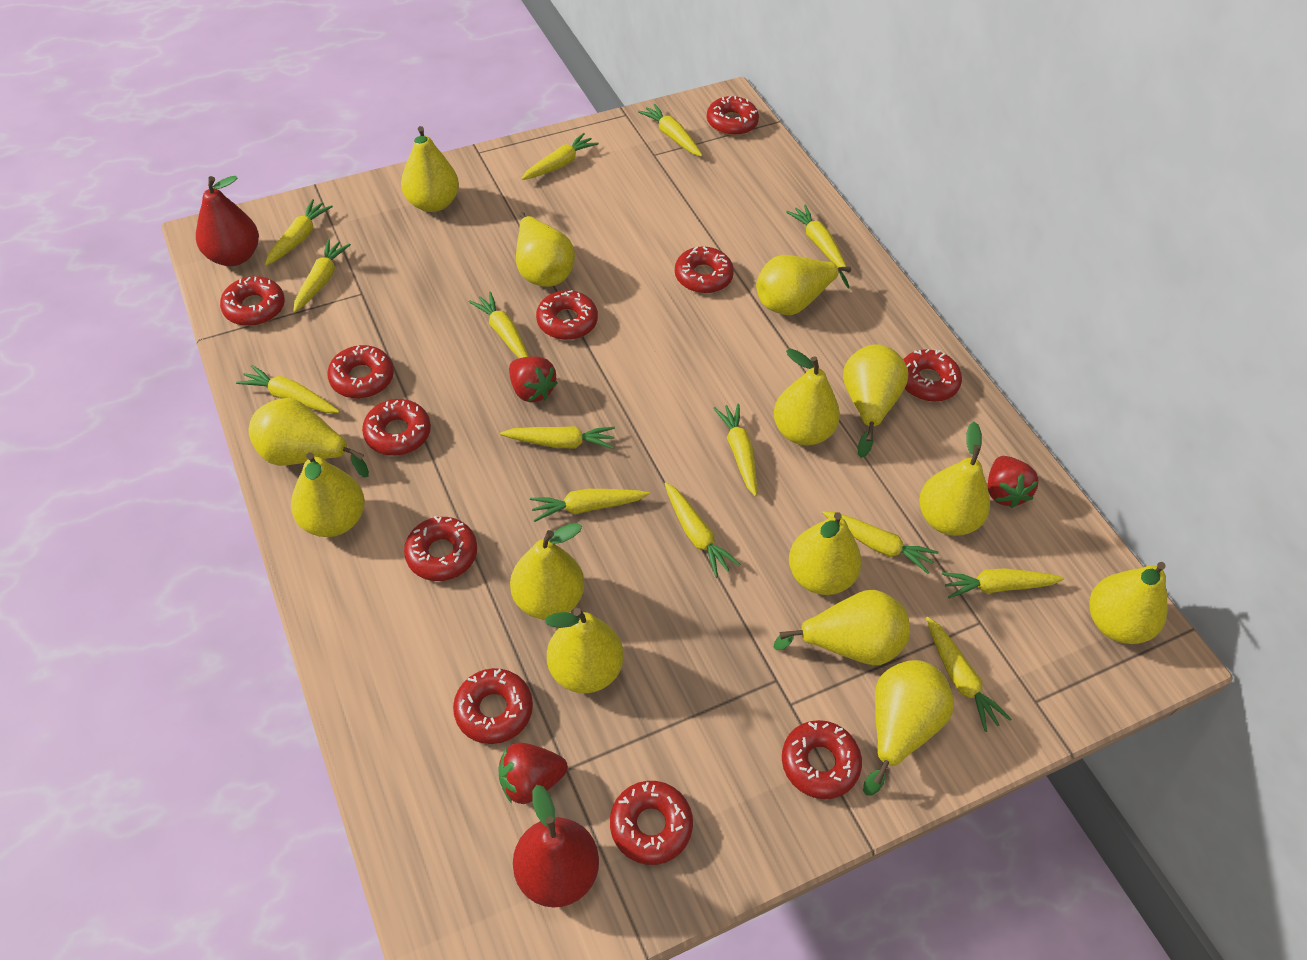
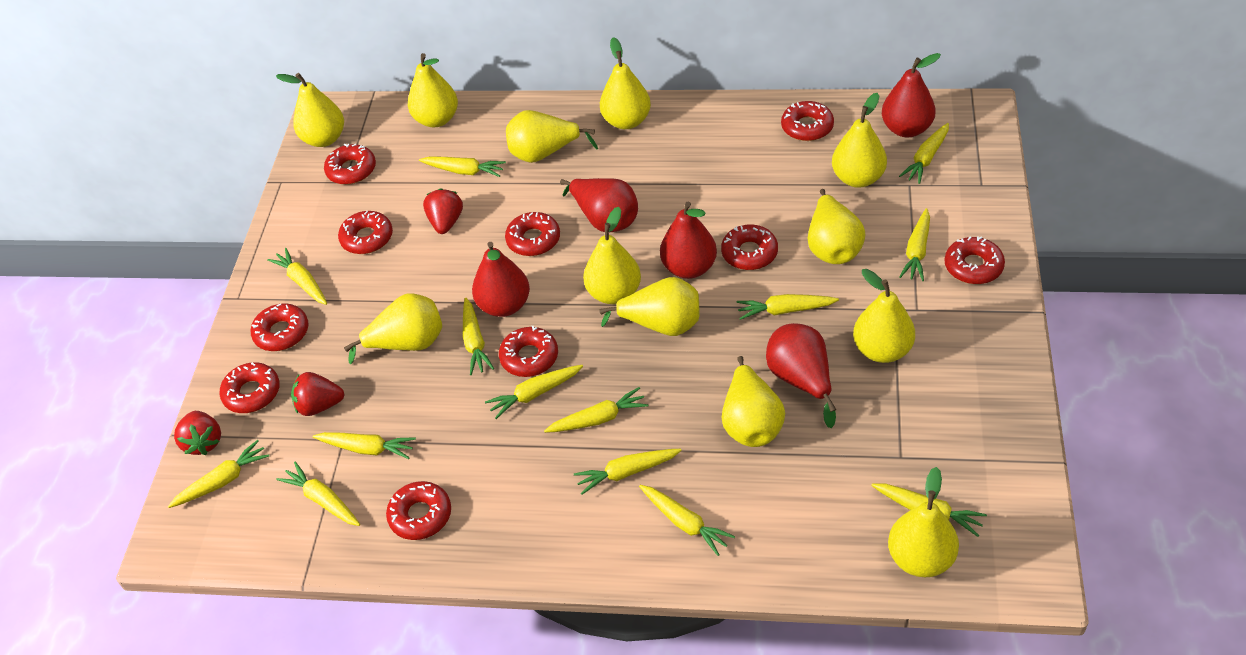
red donut: [220,276,285,326] [327,345,394,399] [362,399,431,456] [404,516,477,581] [453,668,533,744] [536,290,598,340] [610,781,693,865] [675,246,734,293] [707,96,759,136] [782,720,862,799] [903,349,962,402] = 11 -> [219,362,280,413] [251,303,309,351] [324,144,376,185] [338,211,393,254] [386,481,451,540] [499,326,558,377] [505,212,560,256] [721,224,778,270] [781,101,834,141] [944,236,1005,284] = 10
red pear: [196,176,259,266] [513,785,599,907] = 2 -> [472,242,530,317] [560,178,638,233] [660,202,717,279] [766,323,836,428] [882,53,941,137] = 5
yellow pear: [249,398,369,478] [291,452,365,537] [401,126,459,212] [510,523,584,619] [516,212,575,287] [545,608,624,693] [756,255,851,315] [774,349,840,446] [774,590,910,665] [789,512,862,595] [843,344,908,458] [863,660,954,796] [919,422,990,536] [1090,562,1168,644] = 14 -> [276,73,344,147] [344,293,442,364] [408,53,458,127] [506,110,598,163] [583,207,641,304] [599,277,699,336] [600,37,651,129] [721,356,785,447] [808,189,865,264] [832,93,887,188] [853,269,915,363] [888,467,959,577] = 12

